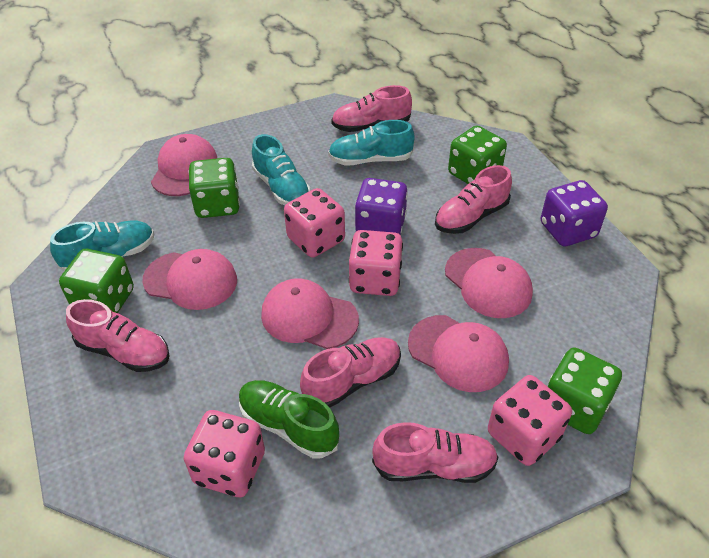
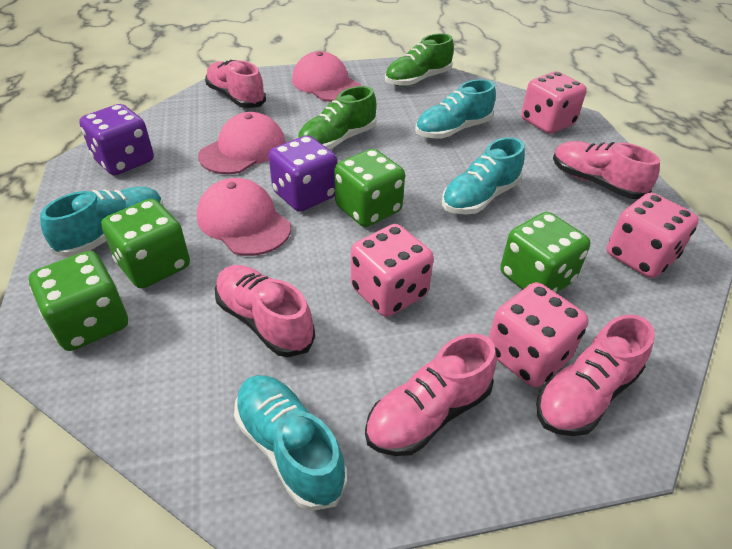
green shoe: [239,380,339,458] = 1 -> [298,86,377,149] [385,33,454,86] = 2
pink cap: [142,249,237,310] [151,134,217,196] [261,278,359,349] [408,315,509,392] [445,248,533,318] = 5 -> [197,178,291,256] [198,112,285,174] [292,51,361,102] = 3
turquoise shoe: [50,220,154,271] [252,134,311,206] [328,120,415,166] = 3 -> [40,187,164,257] [234,375,347,511] [415,79,496,138] [442,137,525,214] = 4

